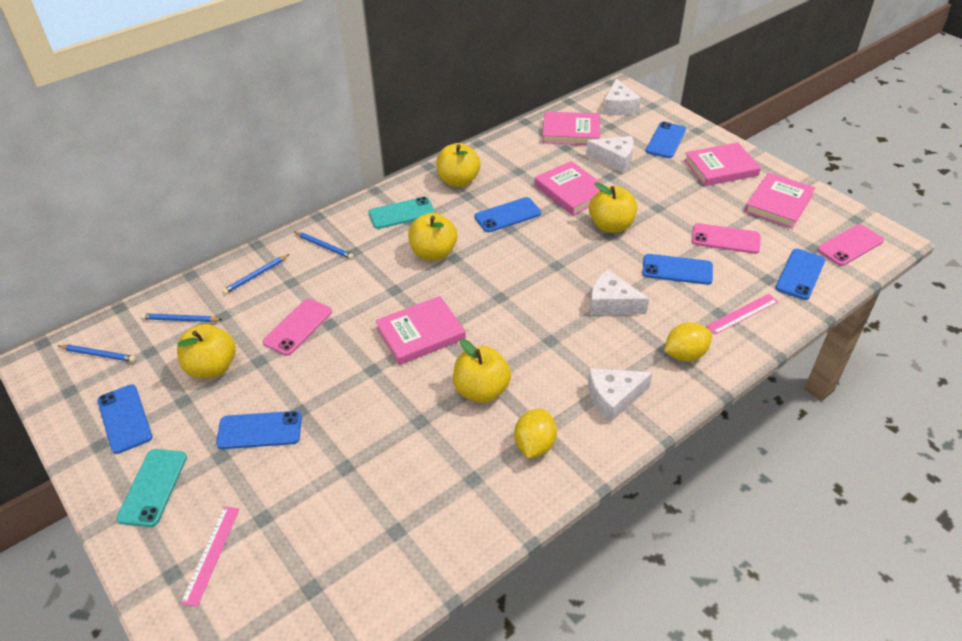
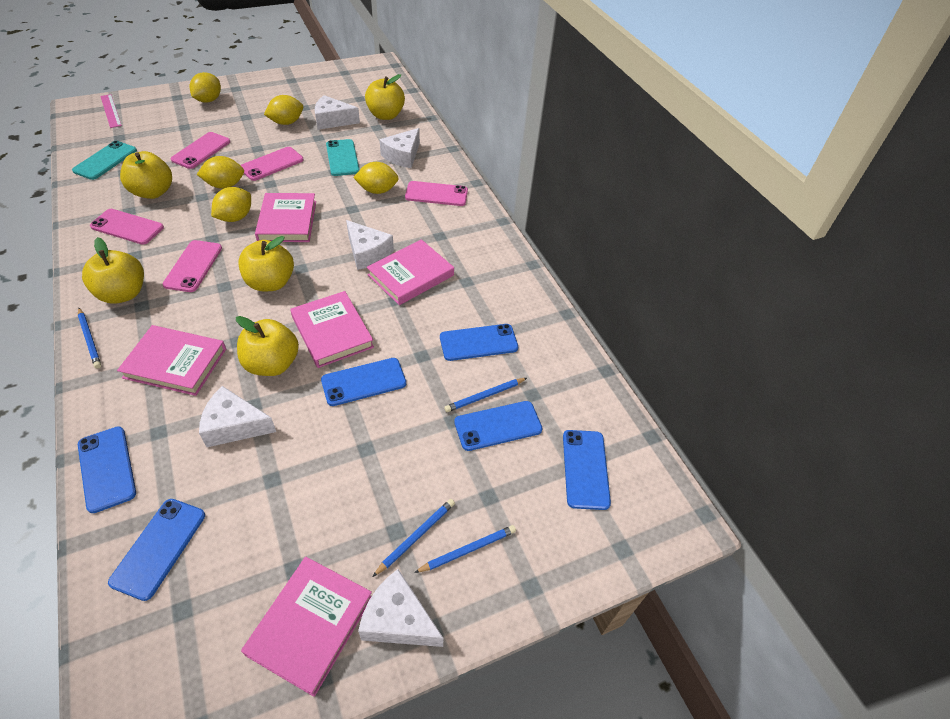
pink phone: [263,298,332,356] [692,223,760,254] [817,224,884,266] = 3 -> [90,209,164,245] [162,240,222,292] [171,132,230,169] [240,147,304,181] [405,181,468,206] = 5
pink ruler: [180,506,240,607] [706,294,778,334] = 2 -> [100,94,122,128] = 1
white cheese: [586,136,634,173] [588,368,653,423] [590,270,649,315] [603,78,641,115] = 4 -> [199,386,276,447] [315,95,360,130] [346,220,394,270] [358,569,444,647] [380,128,420,168] = 5
yellow lemon: [514,408,557,458] [664,322,712,361] = 2 -> [190,72,221,103] [197,156,244,189] [211,187,251,222] [264,95,303,125] [353,162,399,194] = 5

